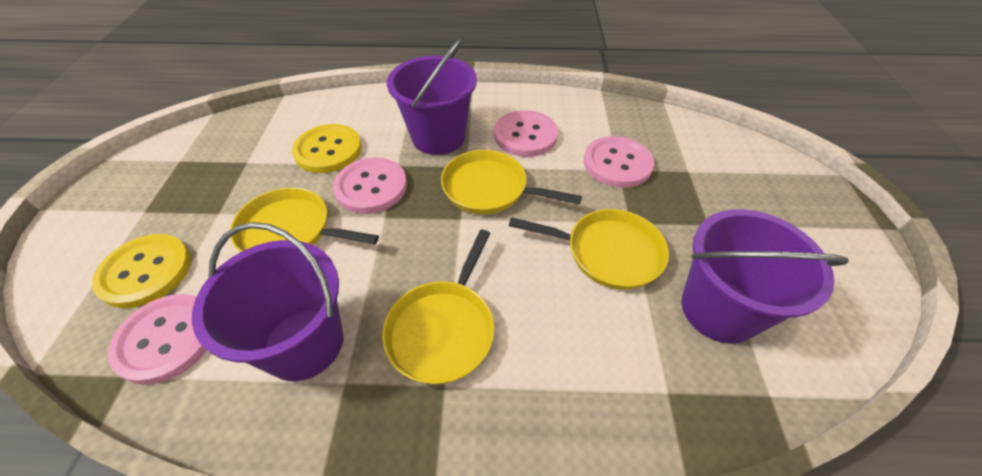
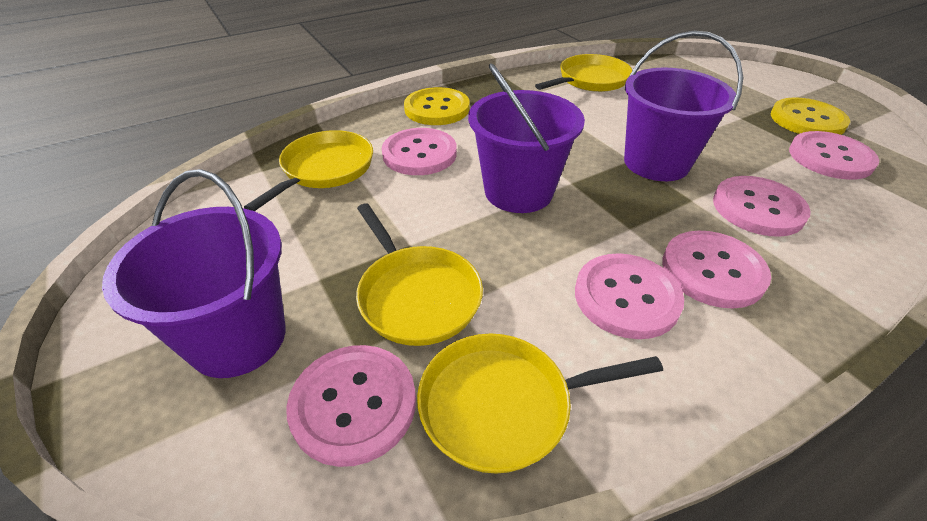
pink button: [108,294,207,385] [333,157,407,214] [494,110,558,157] [584,136,654,188] = 4 -> [287,345,416,467] [382,128,457,175] [575,253,684,339] [662,231,771,309] [713,176,811,237] [789,131,879,180] = 6

